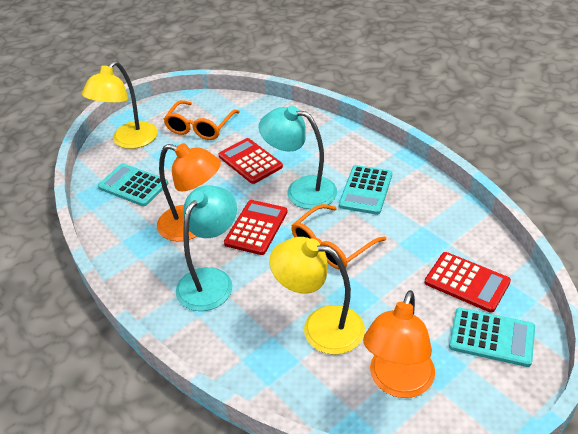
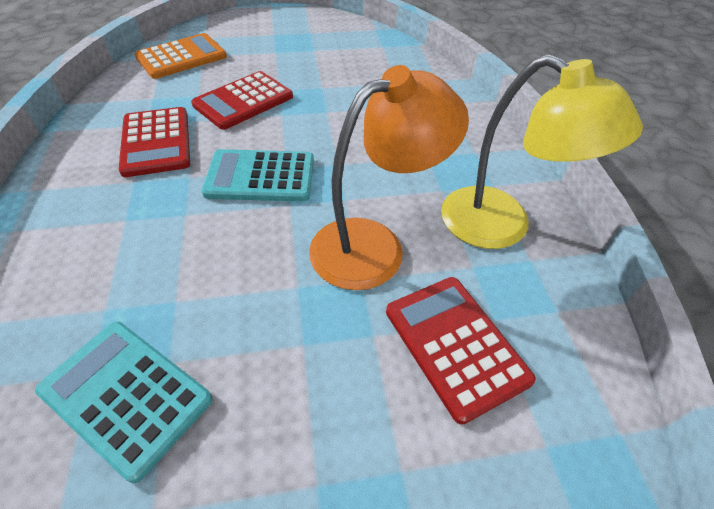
orange calculator: none = 0 -> [134,33,227,79] = 1
orange glasses: [164,100,240,140] [291,204,386,270] = 2 -> none = 0
orange lamp: [157,143,221,241] [363,290,435,398] = 2 -> [309,65,469,290] = 1
turquoise calculator: [98,163,168,206] [339,165,392,215] [449,308,535,367] = 3 -> [35,321,213,483] [202,149,314,202] = 2
turquoise lamp: [176,185,237,311] [259,106,337,209] = 2 -> none = 0
yellow lamp: [82,61,158,149] [270,237,365,355] = 2 -> [441,54,643,249] = 1

